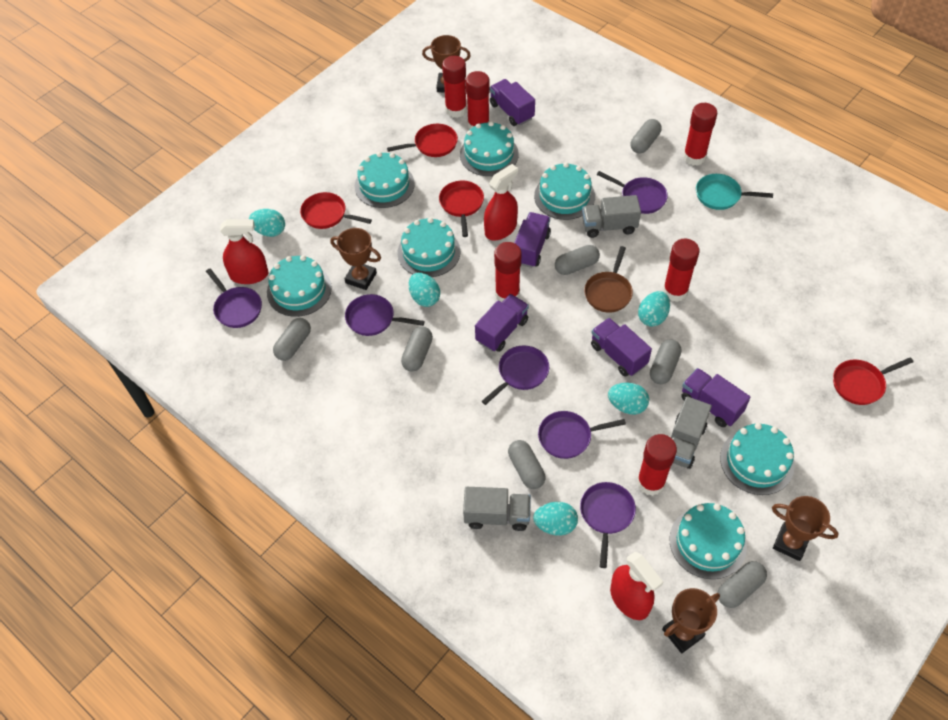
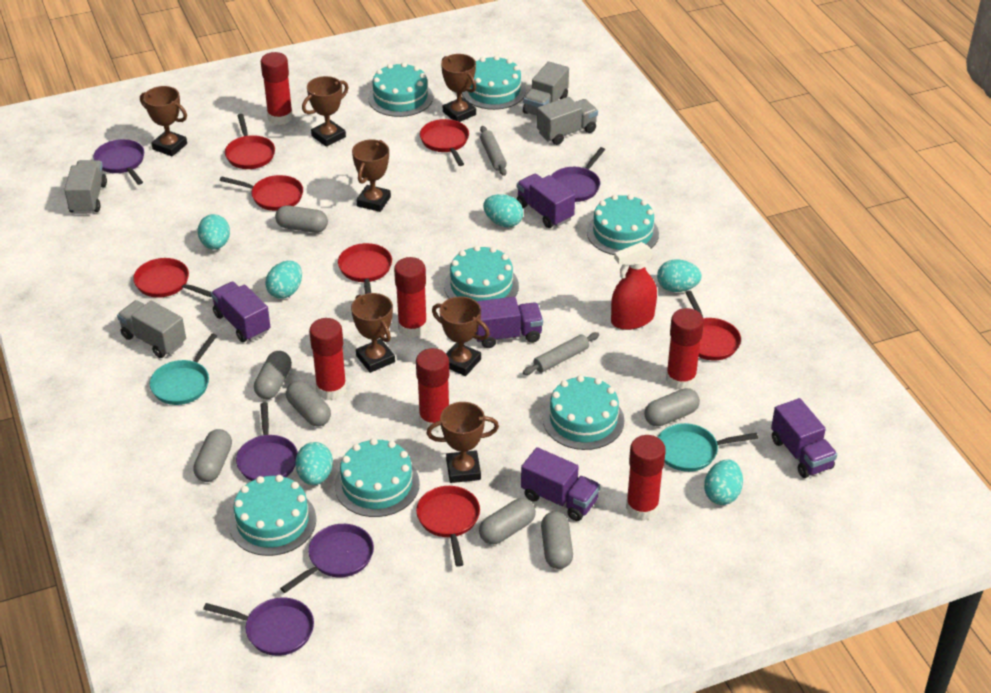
brown pan: [584,246,633,313] = 1 -> none = 0
brown trophy: [330,228,381,290] [422,35,471,92] [662,588,720,653] [772,496,839,561] = 4 -> [140,86,187,156] [302,76,349,147] [351,293,395,373] [352,139,391,212] [427,402,499,483] [432,296,490,376] [441,54,476,122] = 7
grey rolling pin: none = 0 -> [480,126,507,176] [523,332,599,375] = 2
grey truck: [463,487,531,531] [582,195,641,238] [671,396,712,469] = 3 -> [64,160,107,214] [117,300,186,358] [523,61,569,116] [537,97,598,145] = 4
purple pan: [206,269,262,328] [345,294,425,336] [481,345,549,405] [538,411,626,459] [580,482,636,568] [597,171,668,214] = 6 -> [93,139,144,185] [203,598,314,656] [236,402,298,481] [280,524,374,593] [551,147,605,202] = 5
red pan: [300,192,372,229] [387,124,458,157] [439,181,484,237] [833,357,913,405] = 4 -> [133,258,211,298] [220,175,303,211] [225,114,275,169] [338,243,392,294] [416,486,480,567] [420,119,469,166] [685,291,741,361] = 7
red spray bottle: [220,219,269,284] [484,164,518,240] [610,552,663,620] = 3 -> [611,242,657,330] = 1
turquoise egg: [249,209,285,237] [409,273,440,307] [533,502,578,536] [608,383,649,415] [638,291,670,327] = 5 -> [198,214,230,250] [265,261,302,299] [295,442,333,485] [483,194,523,227] [657,260,702,292] [704,459,743,505] = 6
turquoise pan: [696,174,773,210] = 1 -> [150,333,217,405] [658,423,758,472] = 2

